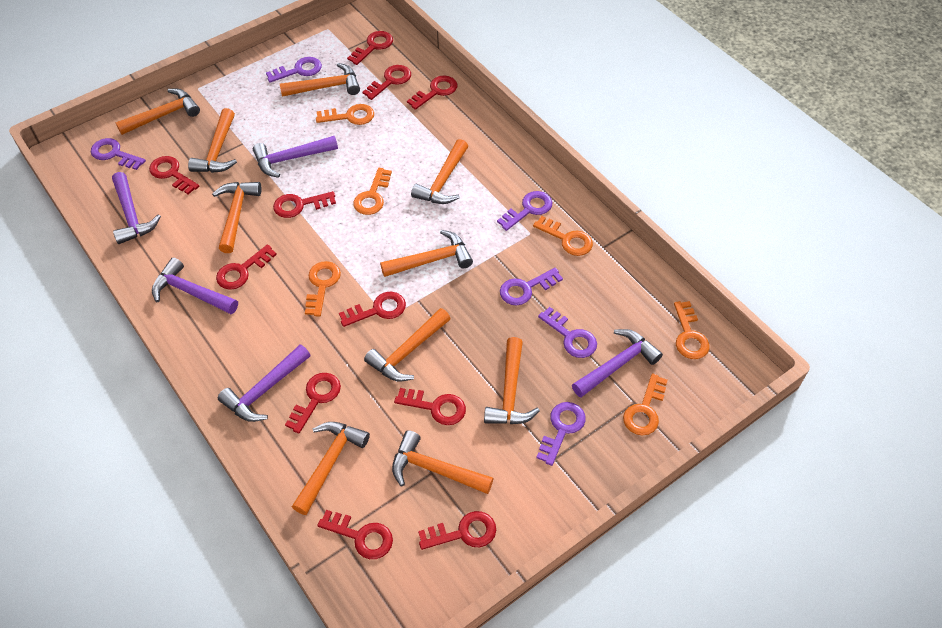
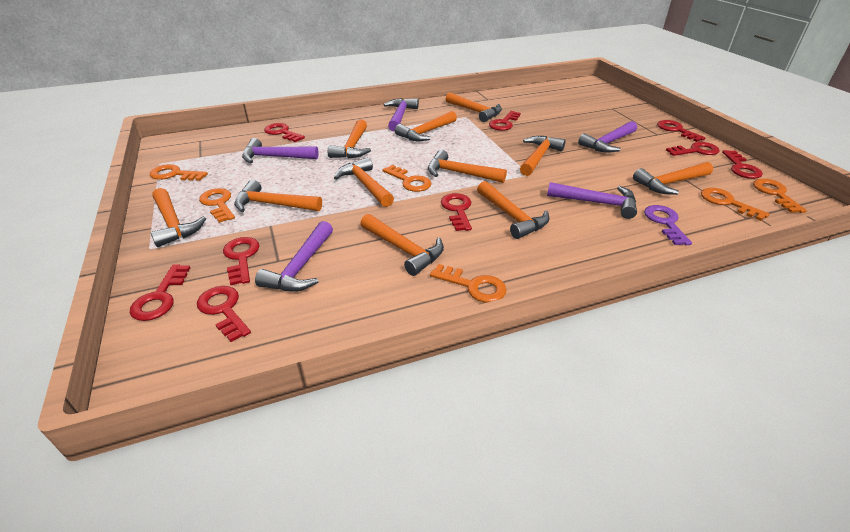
orange hammer: [116,89,200,135] [188,108,237,173] [212,182,261,253] [280,63,360,97] [292,422,370,515] [364,308,451,381] [380,230,473,277] [392,430,494,494] [411,139,468,204] [484,337,540,424] = 10 -> [151,188,206,247] [234,180,322,212] [328,119,371,159] [334,157,394,207] [360,214,444,276] [395,111,457,141] [428,150,507,183] [446,92,502,122] [477,181,549,239] [520,136,566,176] [633,162,713,195] = 11
purple key: [91,138,146,170] [266,57,322,83] [497,191,552,231] [500,268,563,305] [536,402,586,466] [538,307,597,358] = 6 -> [644,205,692,245] = 1
red key: [149,156,199,194] [216,244,277,290] [273,191,336,218] [285,373,341,434] [317,510,393,559] [339,292,406,327] [347,31,393,65] [363,65,411,100] [394,388,466,425] [407,76,458,110] [418,511,496,550] = 11 -> [130,264,190,321] [197,286,251,342] [223,237,259,285] [264,123,305,142] [441,193,472,231] [489,111,521,131] [657,120,706,142] [666,142,720,156] [722,150,763,179] = 9

